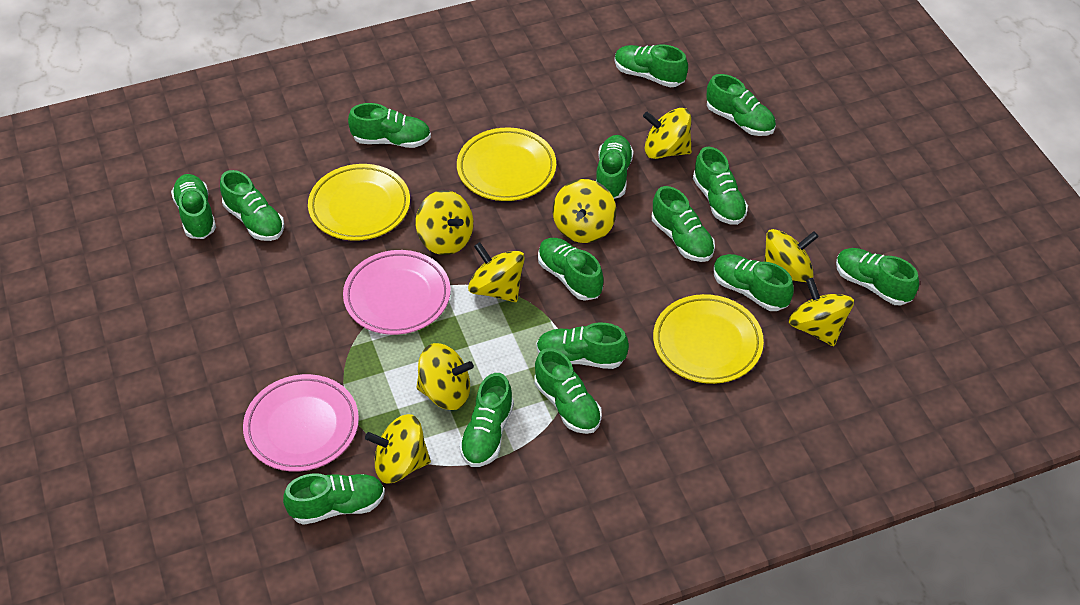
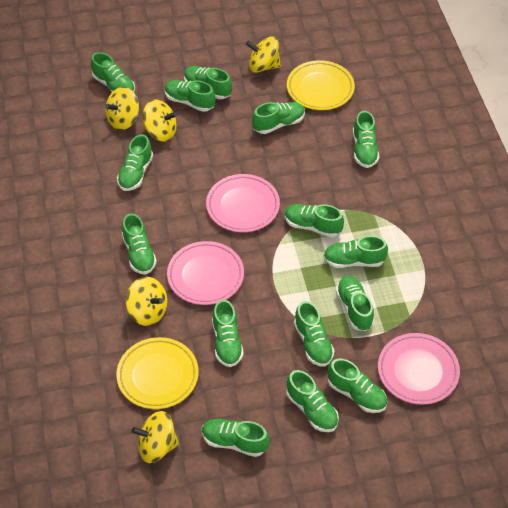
pink plate: [243,374,359,472] [343,250,451,335] = 2 -> [167,241,244,305] [206,174,280,232] [378,333,460,405] = 3
yellow plate: [308,164,410,241] [457,128,556,201] [653,294,764,384] = 3 -> [116,337,199,409] [287,60,355,110] = 2
yellow spinning top: [365,414,431,484] [416,190,473,255] [416,343,474,410] [468,242,525,302] [553,179,616,243] [643,108,692,159] [764,229,819,282] [789,278,854,346] = 8 -> [105,87,139,130] [126,277,167,326] [132,411,179,463] [143,99,177,142] [246,36,281,73] = 5

